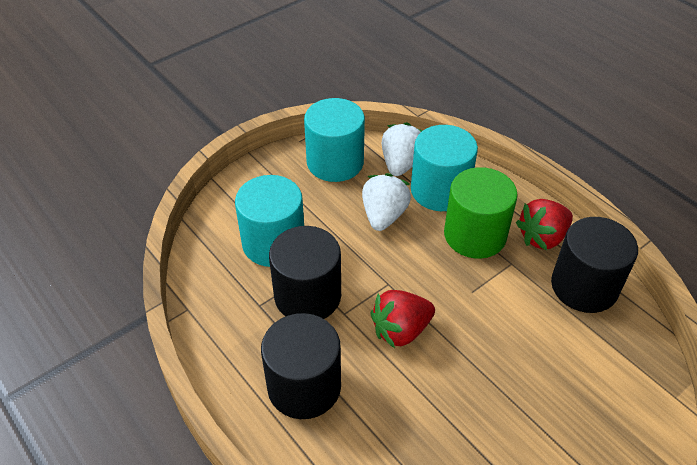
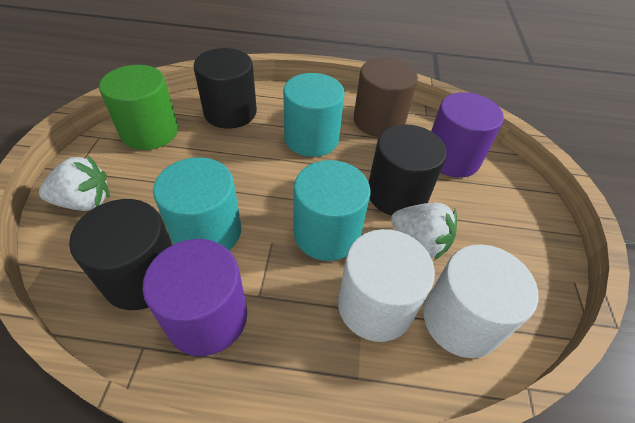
brown cylinder: none = 0 -> [354,58,418,137] = 1
purple cylinder: none = 0 -> [142,239,247,356] [431,92,504,178] = 2
red strawberry: [370,290,435,348] [516,199,573,250] = 2 -> none = 0
white cylinder: none = 0 -> [338,229,435,342] [423,244,538,358] = 2

